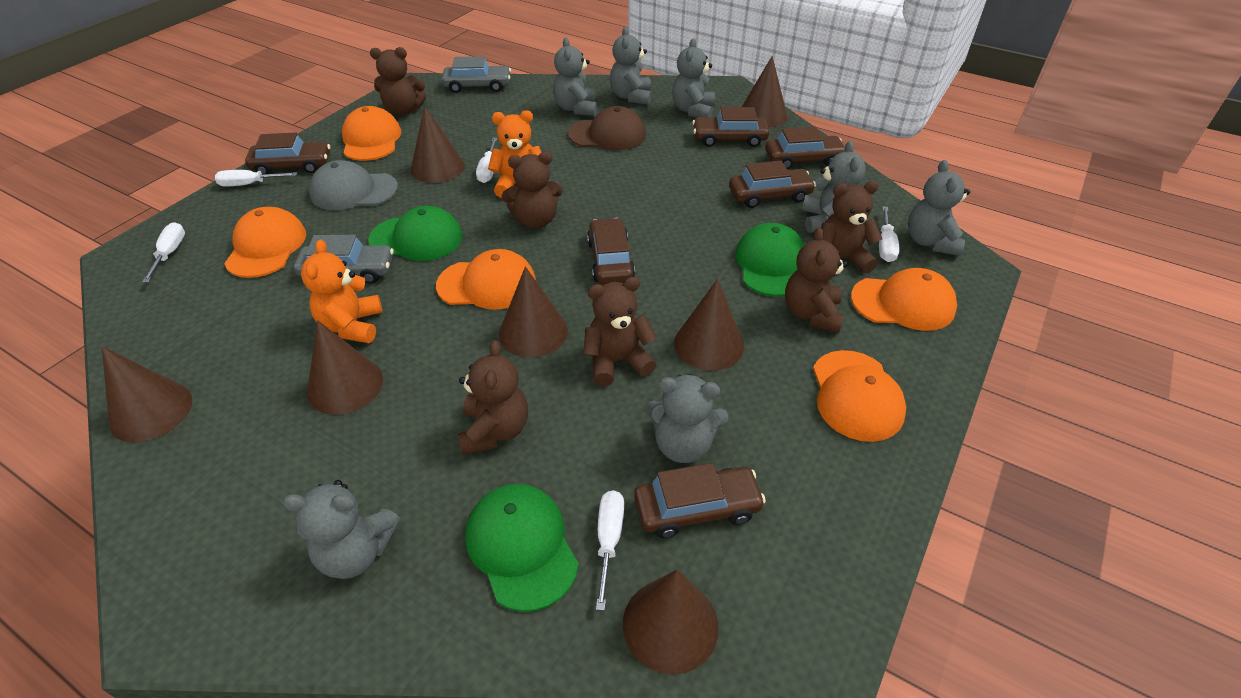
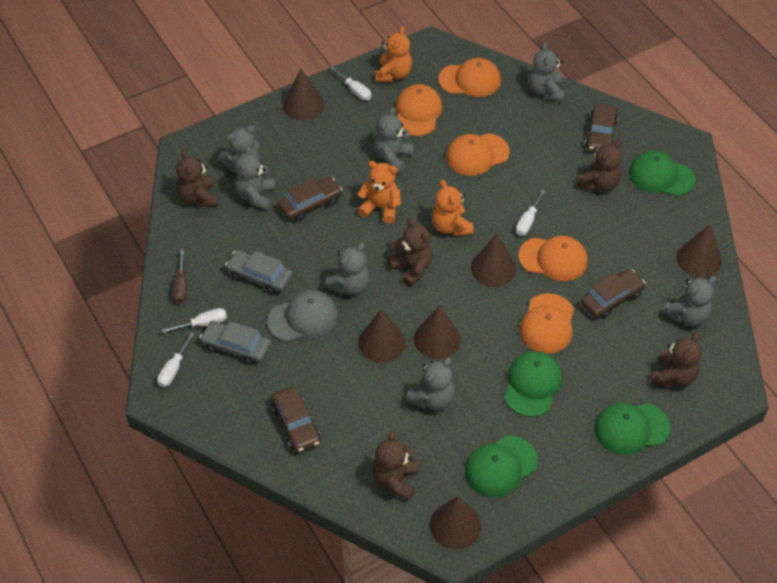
brown cap: [568,106,646,150] = 1 -> none = 0
brown car: [245,132,330,174] [587,218,635,284] [634,463,766,538] [692,107,769,147] [729,161,816,208] [765,127,845,169] = 6 -> [271,387,320,453] [278,177,342,221] [581,269,645,319] [585,104,618,152] = 4
brown cone: [102,346,192,442] [307,320,383,415] [411,106,465,183] [499,266,568,357] [623,569,719,675] [674,279,744,371] [742,56,788,128] = 7 -> [283,69,324,120] [358,309,405,363] [414,306,461,359] [429,496,481,550] [471,233,516,287] [676,225,722,278] = 6
brown screwdriver: none = 0 -> [173,250,186,303] = 1
brown teddy bear: [370,47,426,115] [458,340,528,455] [502,152,563,229] [583,277,657,386] [785,227,848,333] [821,181,882,277] = 6 -> [176,150,219,207] [373,431,419,501] [388,218,433,287] [577,140,622,192] [651,332,702,388] = 5
green cap: [368,206,463,261] [465,484,579,612] [735,223,804,297] = 3 -> [465,436,538,497] [504,351,562,417] [594,403,670,455] [629,151,696,196] = 4
orange teddy bear: [301,239,382,343] [488,110,541,198] = 2 -> [357,161,401,224] [376,26,412,82] [432,180,473,236] = 3
white screwdriver: [142,223,185,283] [215,170,297,187] [476,138,498,183] [596,490,624,611] [879,206,900,262] = 5 -> [157,332,195,387] [162,308,227,333] [330,66,371,100] [516,190,545,236] = 4

